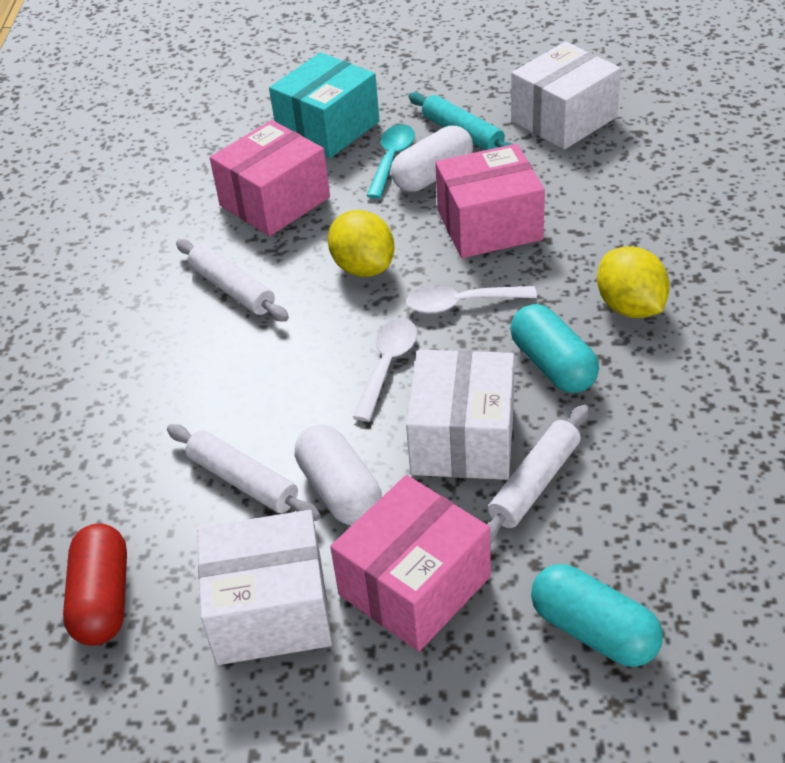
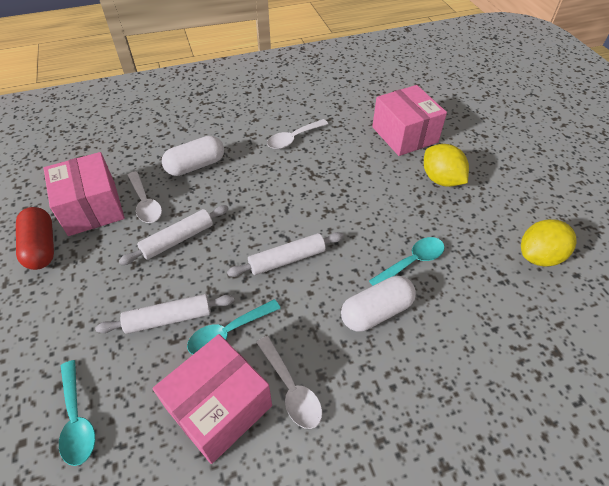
turquoise box: [269,52,380,158] = 1 -> none = 0
turquoise capsule: [510,304,599,393] [531,564,663,667] = 2 -> none = 0
turquoise rolling pin: [408,92,513,150] = 1 -> none = 0
turquoise spoon: [366,124,415,199] = 1 -> [59,360,95,466] [187,299,281,355] [369,237,445,286] = 3
white box: [197,510,332,665] [406,350,514,480] [511,42,621,150] = 3 -> none = 0
white spoon: [353,319,417,421] [406,286,537,314] = 2 -> [128,171,162,223] [256,336,322,429] [267,119,328,149] = 3

